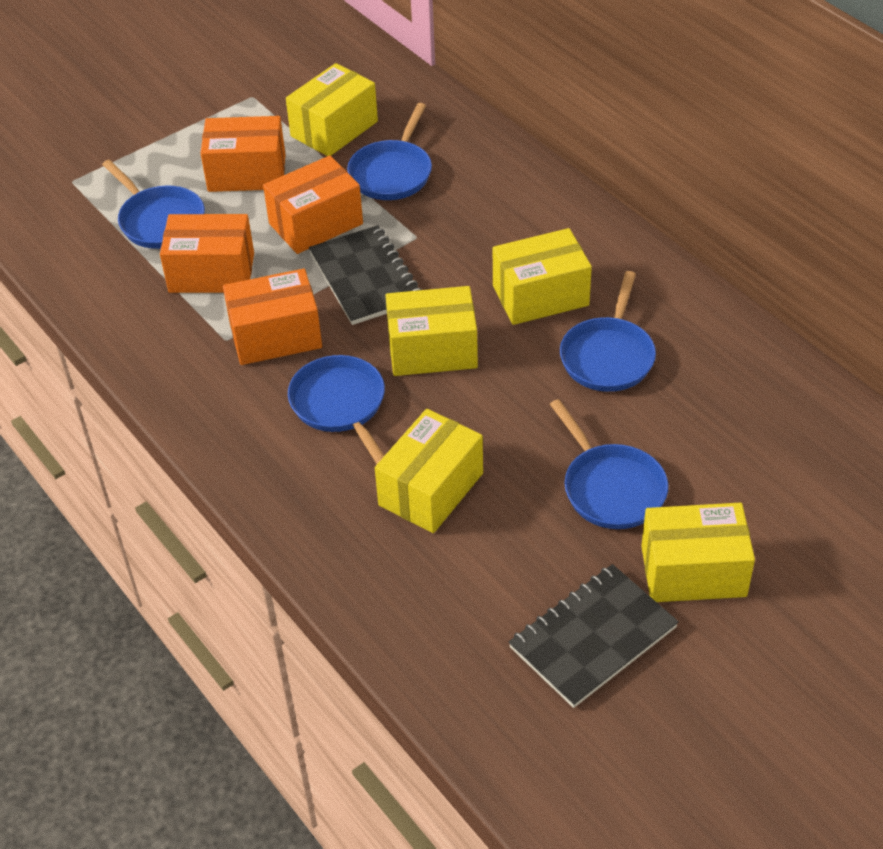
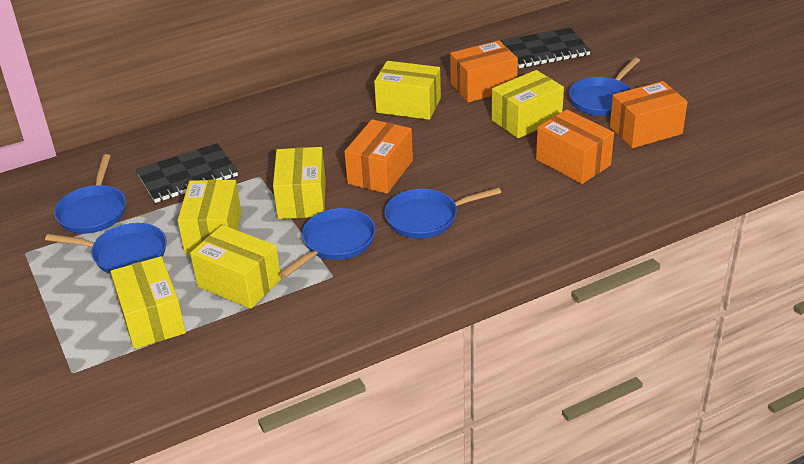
yellow box: [286,63,378,156] [375,409,483,533] [385,286,478,376] [493,228,592,325] [641,503,755,602] = 5 -> [111,256,186,349] [178,180,242,254] [190,225,281,309] [273,147,326,219] [374,61,441,120] [492,70,564,138] = 6

